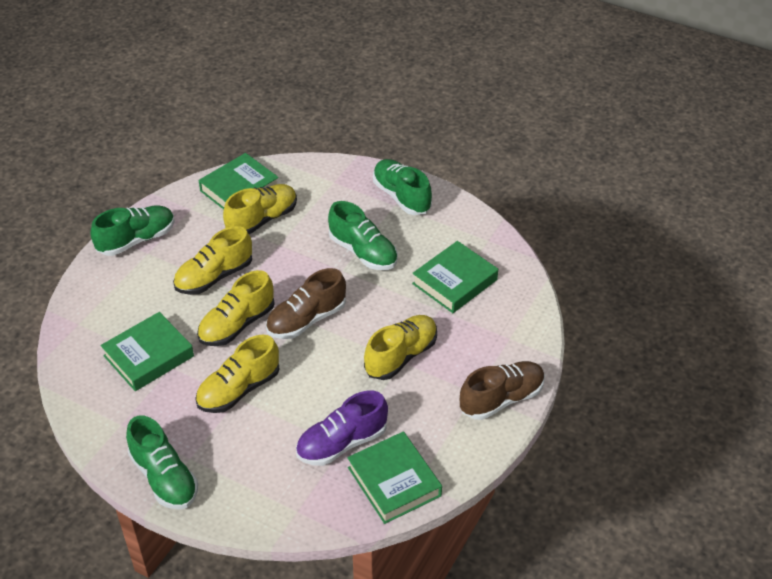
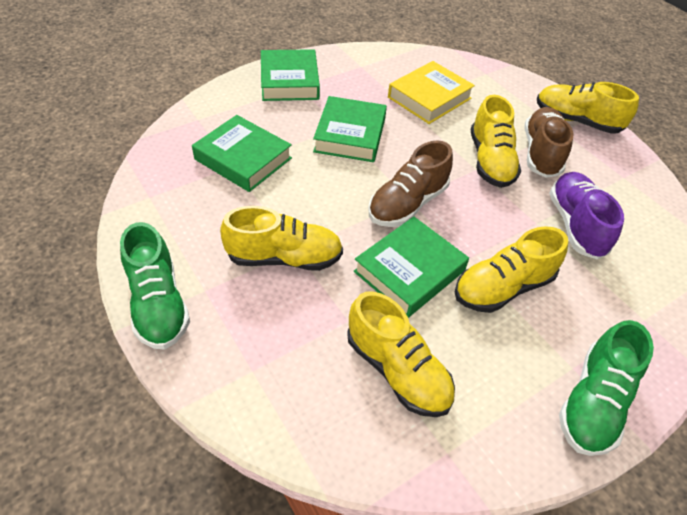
green shoe: [90,205,175,256] [126,416,198,510] [328,201,398,270] [373,159,432,215] = 4 -> [120,222,190,350] [559,320,654,456] = 2
yellow book: none = 0 -> [388,61,475,124] = 1

